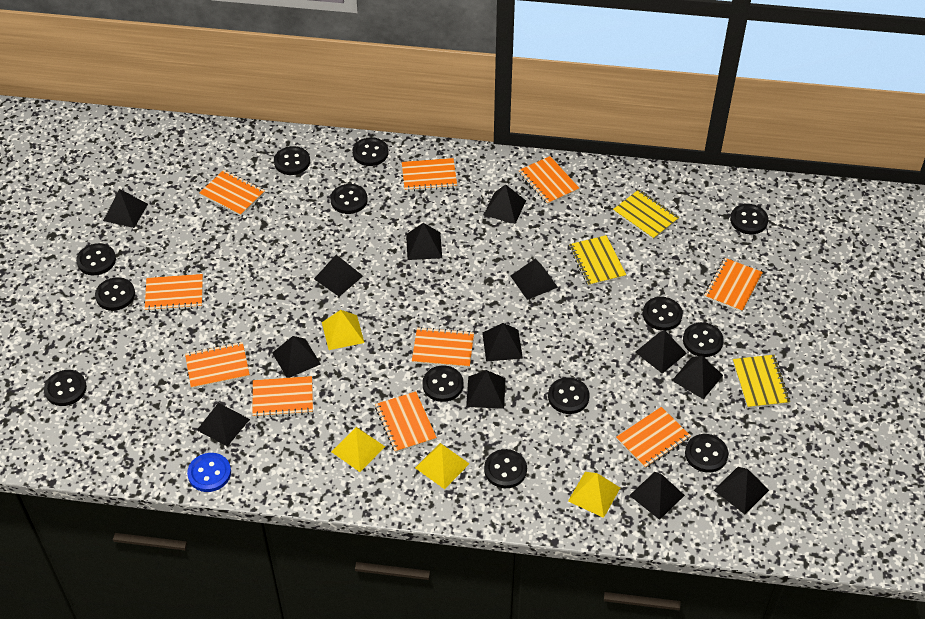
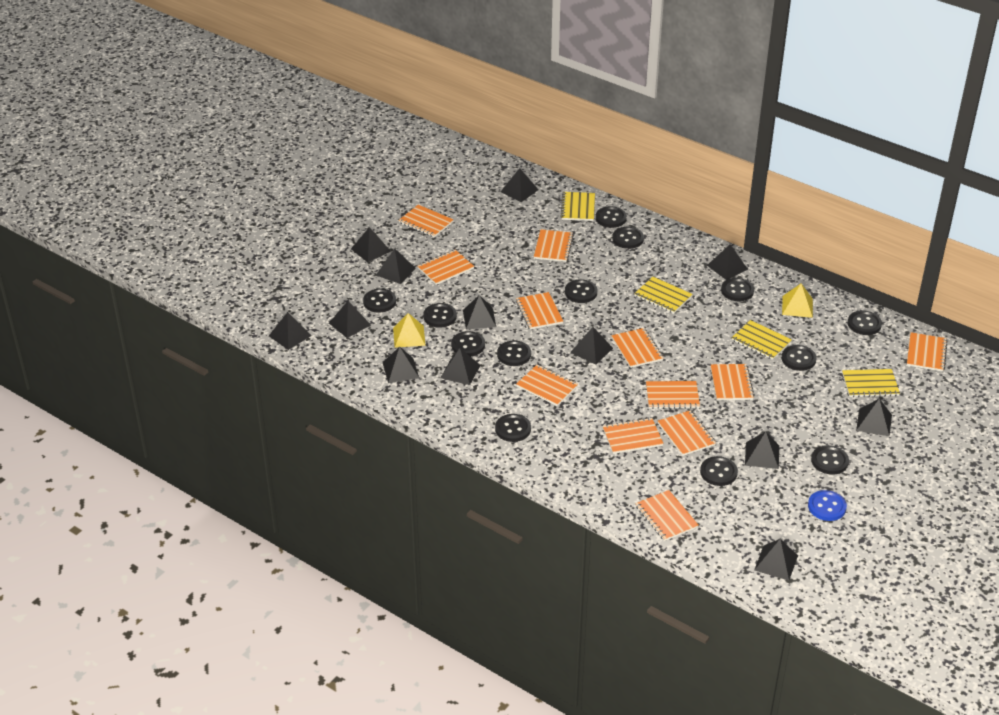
orange notebook: [145,274,203,312] [185,342,250,389] [200,170,265,216] [253,376,313,418] [375,392,437,453] [402,158,457,192] [412,327,474,368] [518,156,579,205] [616,407,691,468] [704,258,763,312] = 10 -> [399,205,454,237] [418,250,474,285] [516,292,563,329] [516,364,578,406] [534,229,574,262] [603,418,663,454] [611,328,663,368] [635,490,699,541] [646,381,700,409] [658,410,716,456] [711,364,754,400] [907,332,948,372] = 12
yellow notebook: [569,235,626,286] [613,190,679,240] [733,355,790,408] = 3 -> [560,192,595,221] [634,277,692,314] [732,320,792,360] [842,369,900,397] = 4
yellow pyramid: [322,310,364,350] [331,427,385,472] [415,443,469,489] [568,472,620,518] = 4 -> [393,313,426,348] [782,283,813,318] = 2

